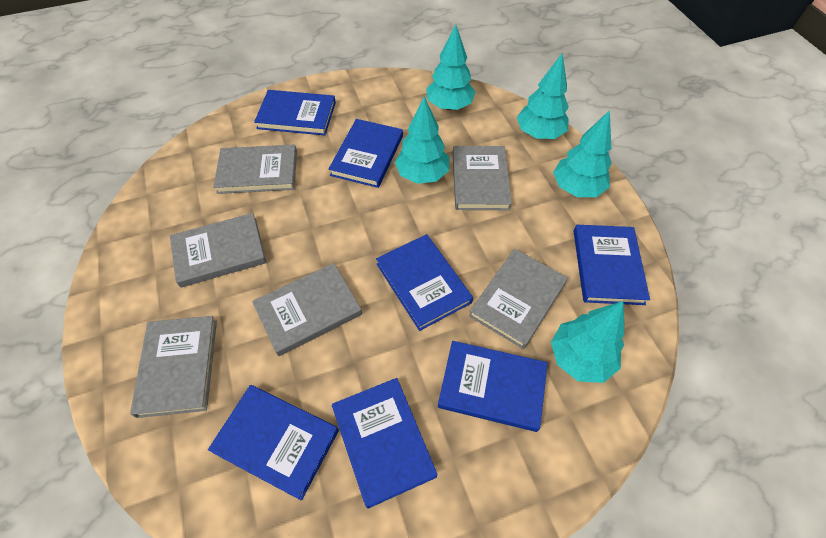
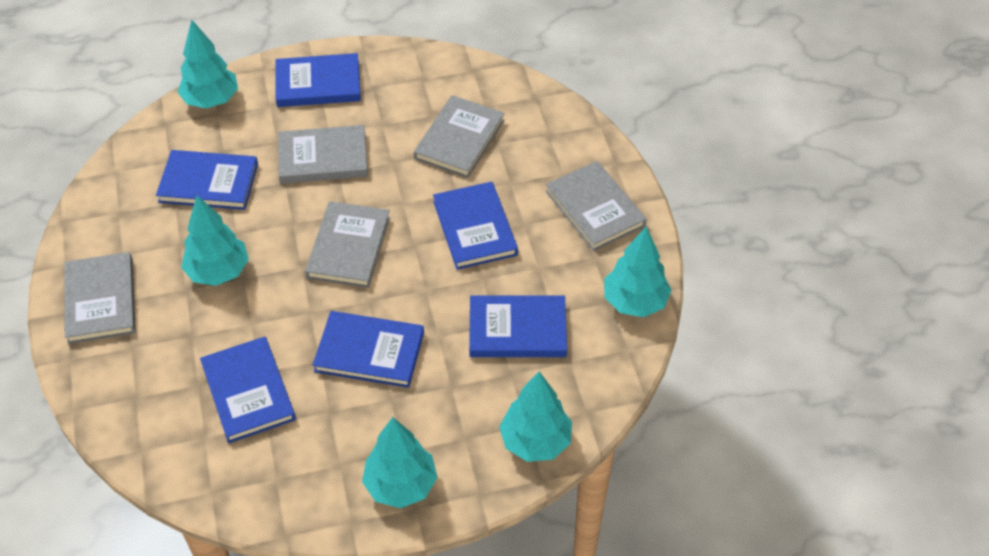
blue book: [208,385,339,500] [254,90,336,135] [329,119,403,188] [332,378,438,509] [376,234,473,331] [438,341,548,432] [573,225,650,305] = 7 -> [156,150,258,210] [200,337,296,443] [276,53,361,107] [313,311,424,388] [433,182,518,270] [469,295,567,357] = 6
grey book: [130,316,217,418] [170,213,267,288] [213,145,297,194] [252,263,362,356] [453,146,512,210] [469,249,568,349] = 6 -> [64,252,136,344] [278,125,368,184] [305,201,390,288] [414,95,505,178] [546,161,647,251] = 5

